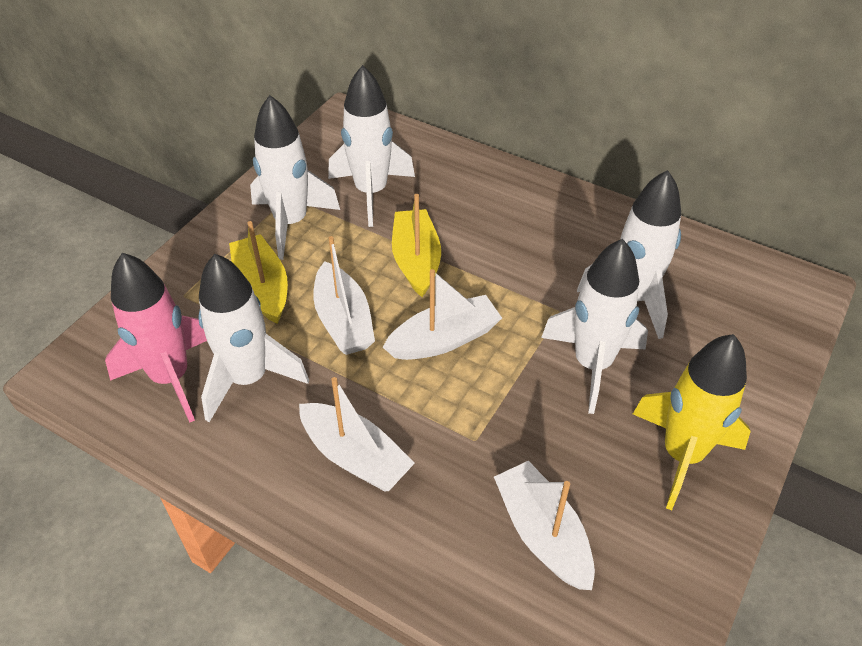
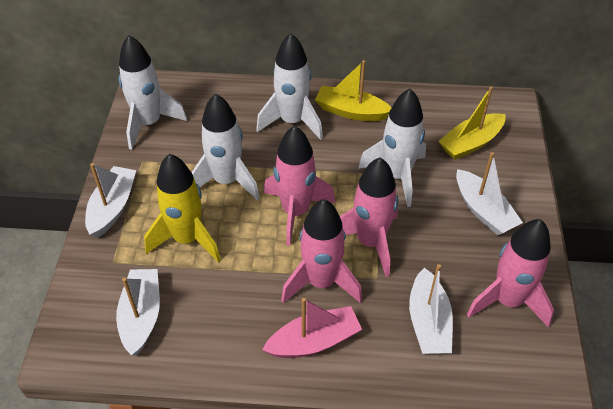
pink boat: none = 0 -> [262,298,362,358] = 1
pink rocket: [105,253,207,422] = 1 -> [264,125,336,246] [281,199,362,303] [340,157,398,277] [467,219,554,327] = 4
white rocket: [198,254,309,422] [250,95,340,260] [328,65,415,227] [541,239,648,414] [577,170,681,339] = 5 -> [119,35,187,150] [191,94,260,201] [256,33,323,140] [358,89,426,207] = 4

